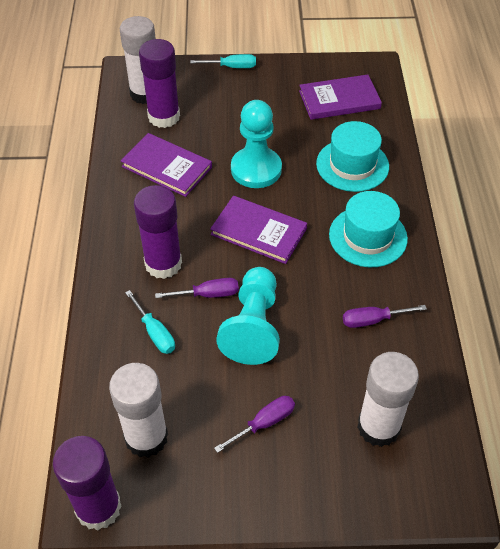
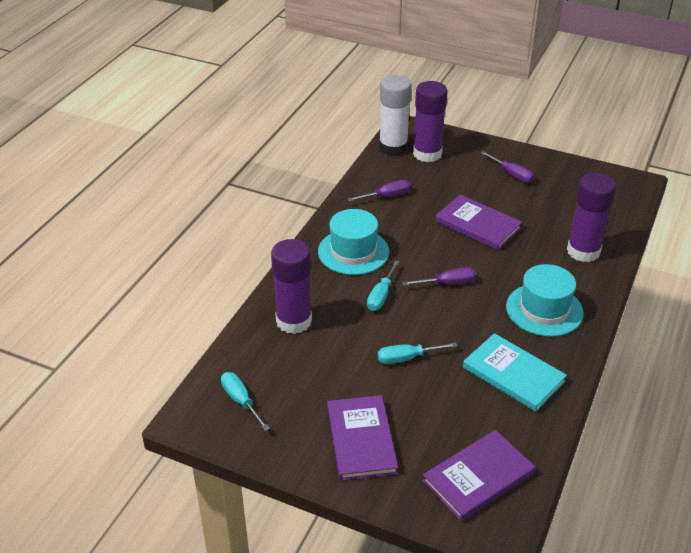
turquoise book: none = 0 -> [463,333,567,412] = 1
turquoise pawn: [217,267,280,365] [231,100,282,188] = 2 -> none = 0
turquoise screwdriver: [125,290,175,354] [190,54,256,68] = 2 -> [221,372,270,431] [367,260,400,311] [378,342,457,364] = 3
white glue stick: [109,363,168,458] [120,16,156,104] [357,352,419,447] = 3 -> [379,75,411,156] = 1

